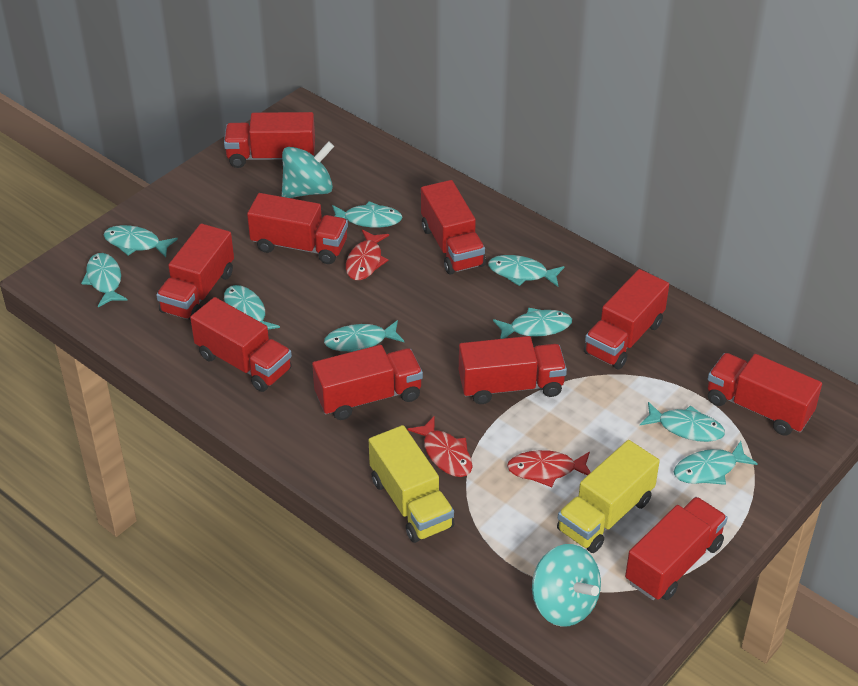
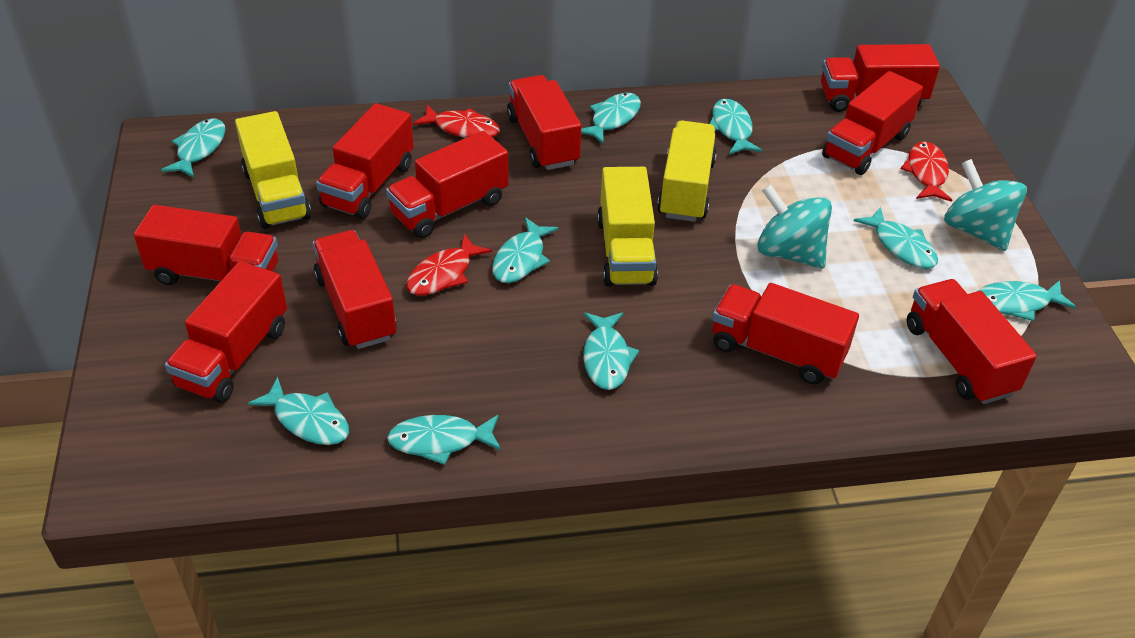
yellow truck: [369,425,454,543] [557,440,660,553] = 2 -> [235,111,311,229] [597,167,658,287] [657,121,717,222] = 3

